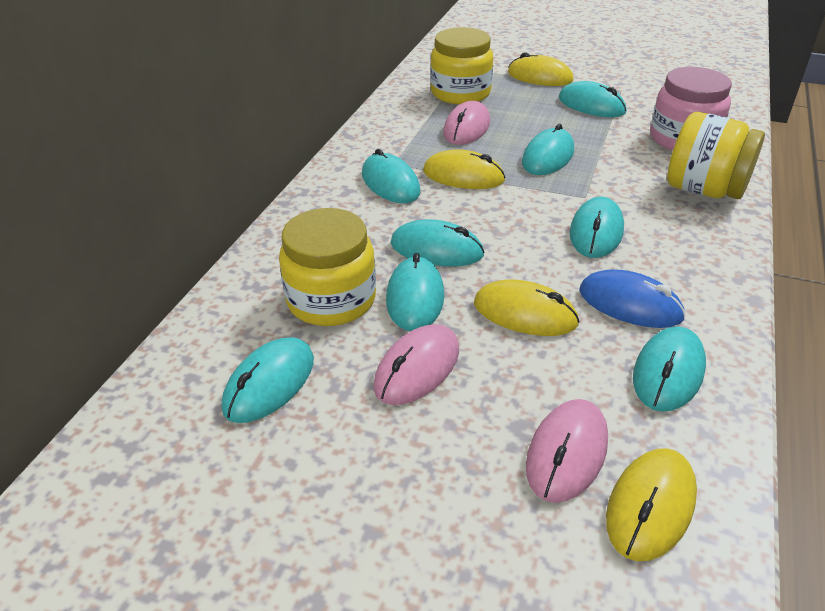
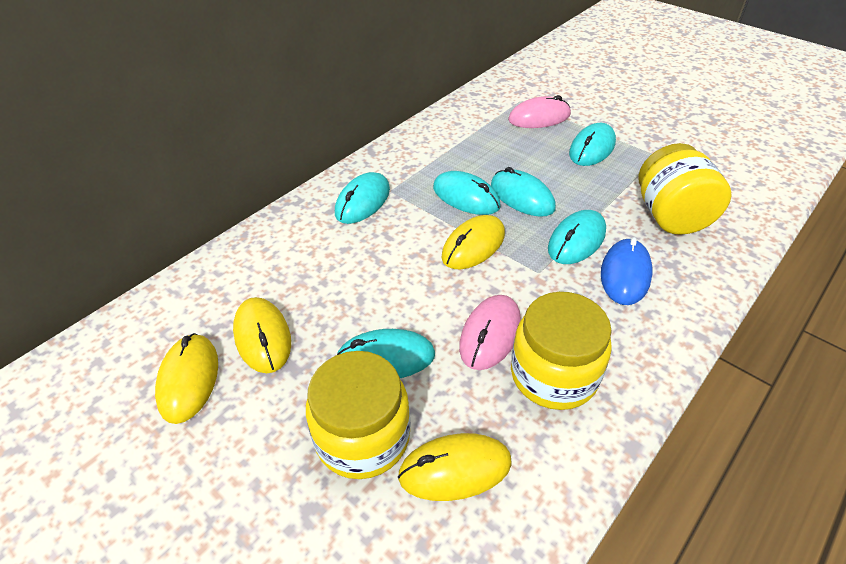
pink jar: [650,67,732,151] = 1 -> none = 0
pink mouse: [374,324,459,405] [443,101,490,145] [526,399,608,503] = 3 -> [459,295,521,370] [508,95,571,128] = 2
turquoise mouse: [222,337,314,423] [362,149,421,203] [386,253,444,331] [391,219,485,267] [522,124,574,175] [559,81,626,117] [570,197,624,258] [633,326,706,412] = 8 -> [335,172,390,224] [337,329,435,378] [433,171,501,215] [491,167,556,217] [548,210,606,264] [569,123,616,166] = 6

